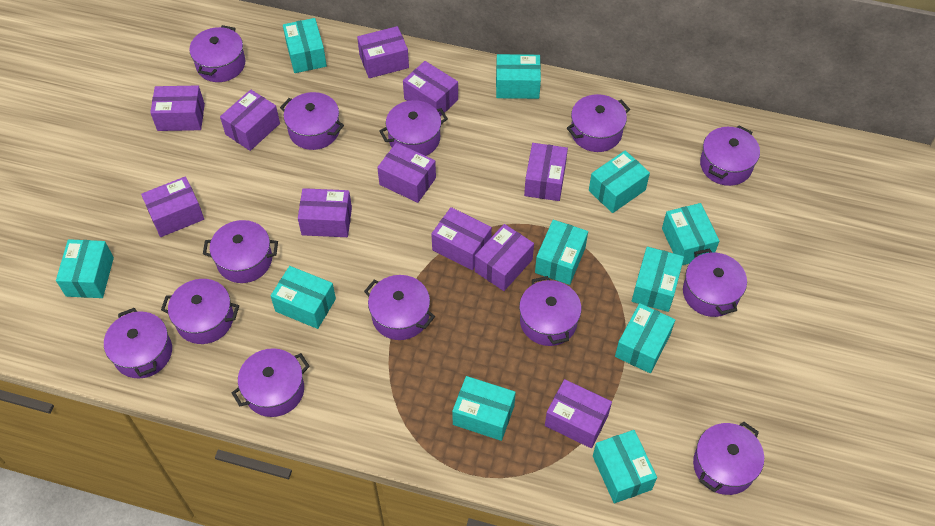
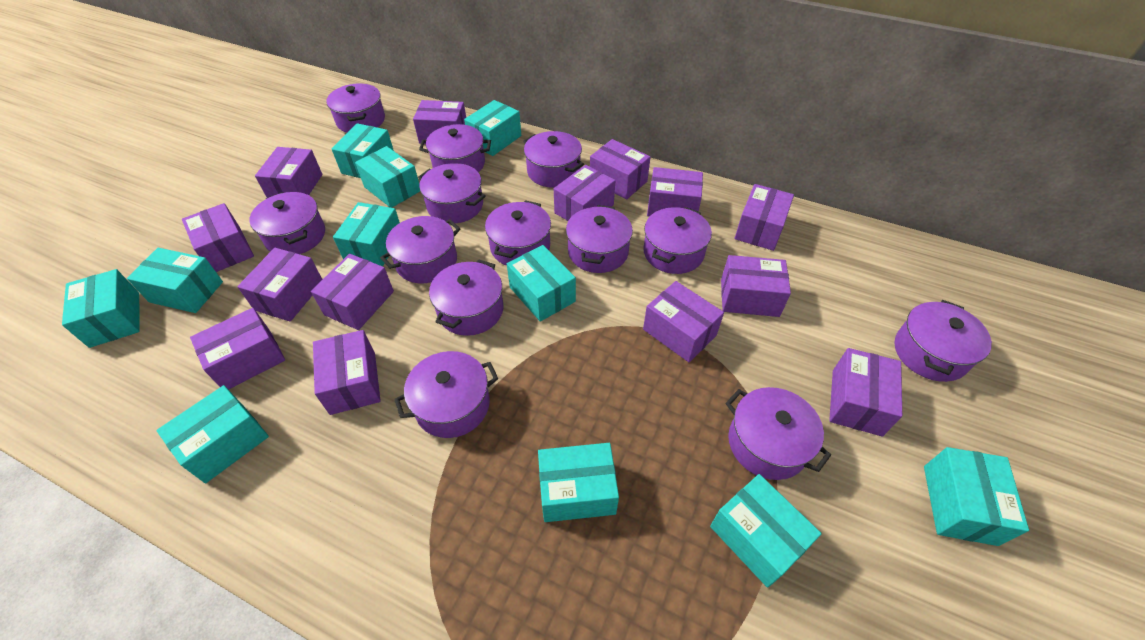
purple box: [141,176,204,237] [150,85,205,131] [220,90,280,151] [298,188,352,237] [357,26,409,78] [377,143,436,203] [403,61,458,117] [431,207,492,270] [475,224,534,291] [524,143,568,201] [545,379,612,448] = 11 -> [182,203,254,272] [190,308,285,390] [237,248,323,322] [255,147,322,198] [311,254,394,330] [313,330,381,415] [413,100,466,144] [554,165,615,221] [590,139,650,200] [643,281,724,362] [647,167,703,217] [721,255,791,317] [735,184,794,251] [829,348,902,437] = 14

